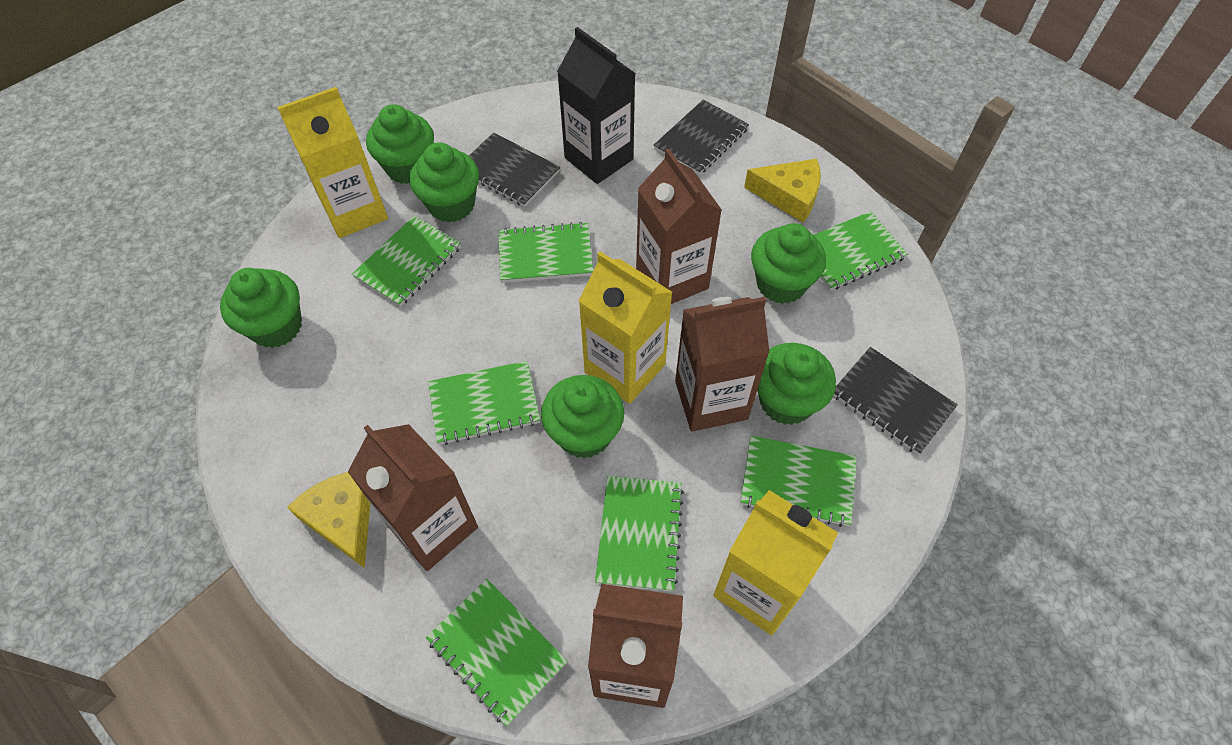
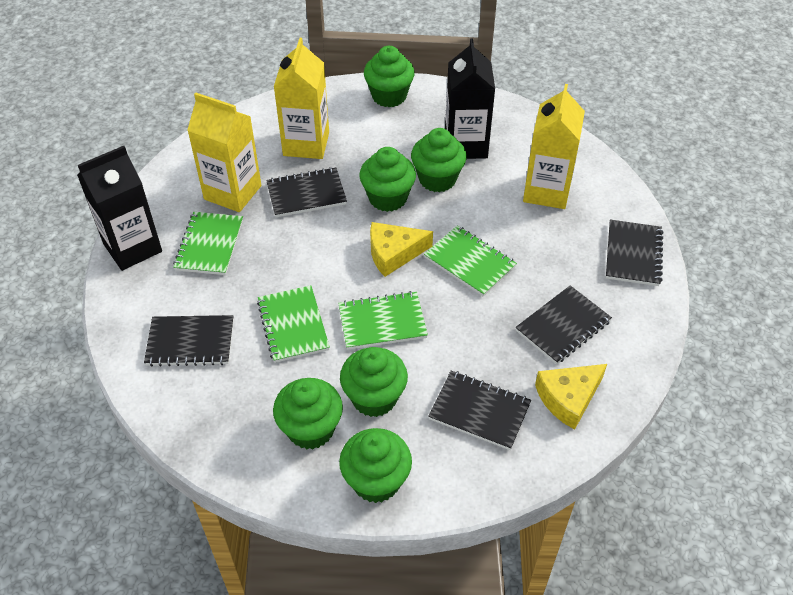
black carton: [557,27,636,184] = 1 -> [77,146,162,271] [445,39,495,159] = 2
black notebook: [469,132,560,207] [654,99,749,175] [834,347,958,455] = 3 -> [144,315,234,367] [266,167,347,217] [428,371,531,450] [515,285,612,364] [606,220,663,286] = 5
brown carton: [348,424,478,571] [588,584,683,708] [636,149,722,304] [675,297,770,432] = 4 -> none = 0
green notebook: [352,215,461,307] [426,579,568,727] [428,361,540,445] [498,222,593,283] [595,476,684,592] [740,436,857,527] [814,211,908,291] = 7 -> [173,212,243,275] [257,285,330,363] [338,291,428,350] [424,225,517,297] = 4

